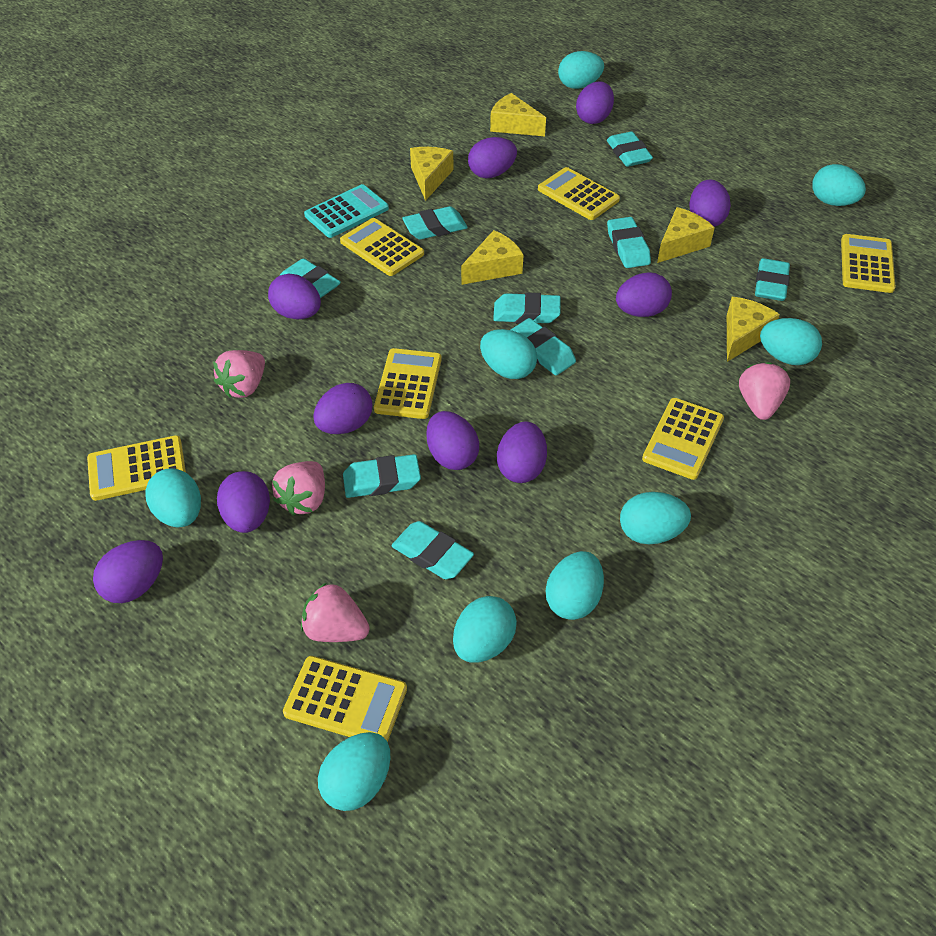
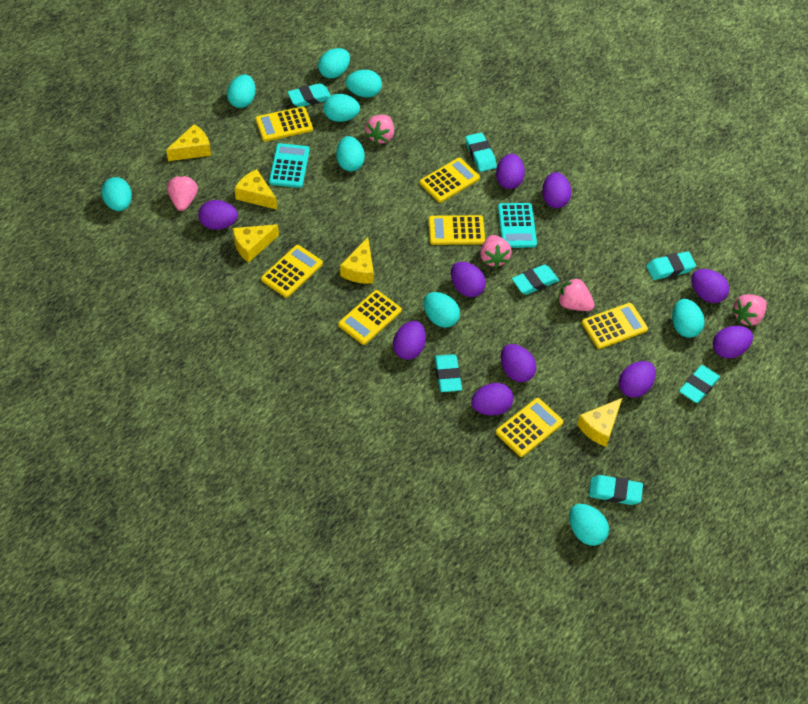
pink strawberry: [213,350,265,398] [272,461,325,516] [301,582,370,642] [739,362,790,420] = 4 -> [167,175,198,211] [366,115,394,144] [480,235,512,268] [558,277,595,311] [732,294,767,326] = 5
turquoise calculator: [304,184,389,238] = 1 -> [269,143,310,188] [498,203,537,248] = 2
turquoise eraser: [279,258,341,298] [343,454,421,498] [391,521,474,579] [402,206,468,240] [493,292,561,323] [511,318,576,375] [607,132,653,167] [607,217,651,268] [755,258,790,301] = 9 -> [288,83,331,107] [434,354,462,392] [465,133,497,172] [512,265,559,295] [589,475,643,505] [646,251,696,280] [679,365,720,403] = 7

